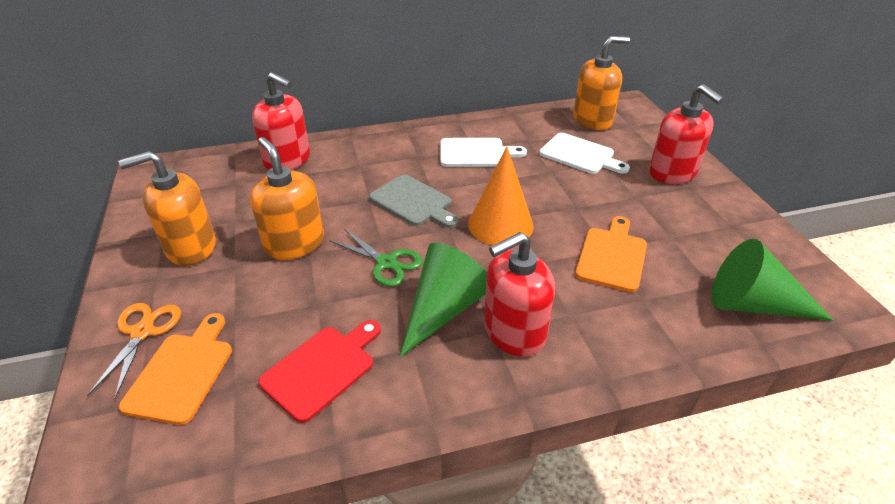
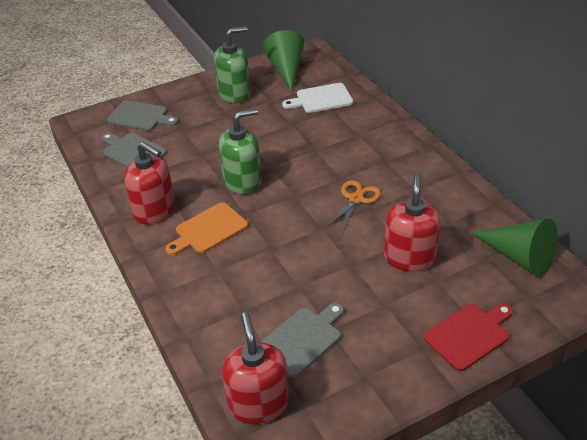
green scissors: [329,229,423,287] = 1 -> none = 0
green soap dispenser: none = 0 -> [214,26,251,103] [219,108,262,195] = 2
grey cutting board: [369,175,459,228] = 1 -> [101,133,167,168] [107,100,178,131] [260,303,344,377] = 3
orange cone: [468,146,533,245] = 1 -> none = 0
orange cutting board: [119,313,232,425] [575,216,647,292] = 2 -> [165,202,248,255] = 1
orange soap dispenser: [118,151,216,266] [250,137,324,260] [573,36,630,130] = 3 -> none = 0
white cutting board: [440,138,527,167] [539,133,630,174] = 2 -> [282,83,353,113] = 1

